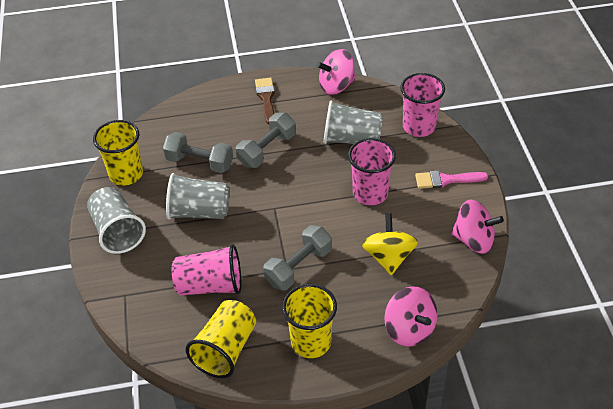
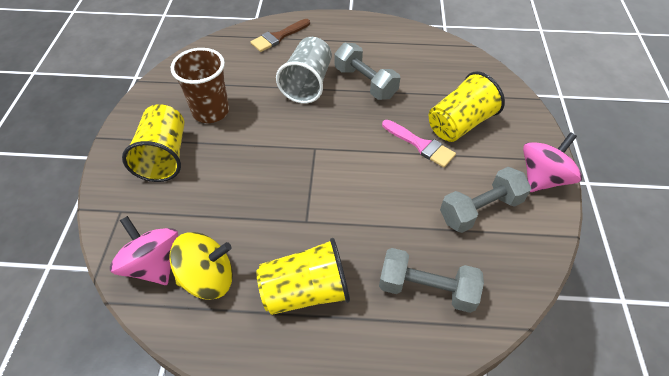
brown cup: none = 0 -> [171,48,229,123] = 1
grey cup: [87,187,146,254] [166,173,230,220] [324,100,383,144] = 3 -> [276,37,332,104] = 1
pink cup: [172,244,241,296] [348,138,396,205] [400,73,445,137] = 3 -> none = 0
pink spinning top: [316,49,355,95] [384,286,437,347] [451,200,504,254] = 3 -> [110,216,178,285] [523,132,582,192] = 2

